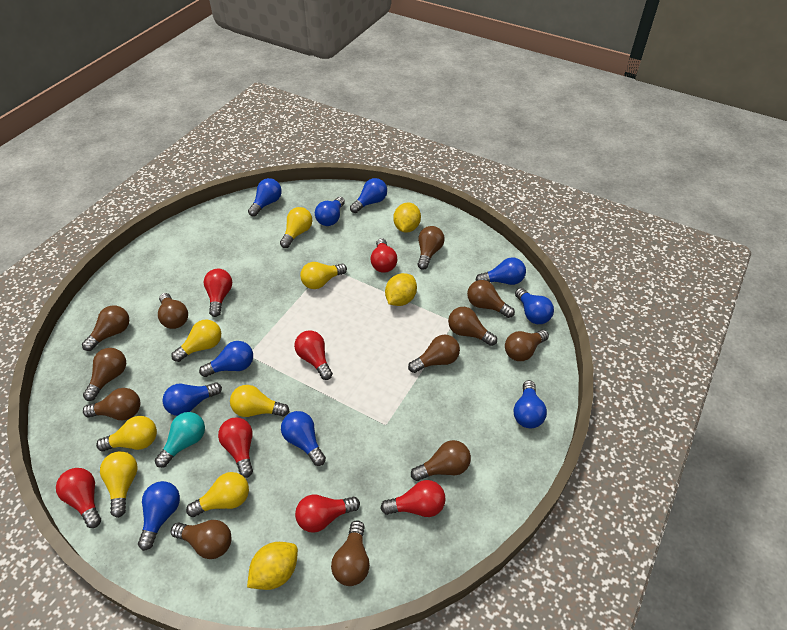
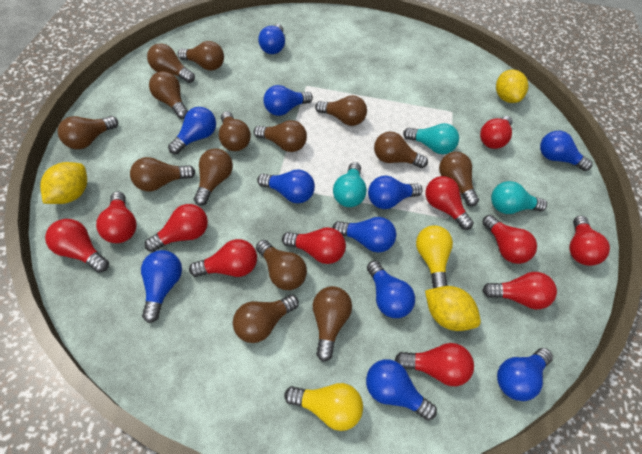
blue light bulb: [138,481,180,551] [162,382,222,416] [199,341,253,377] [248,178,282,217] [281,411,326,466] [315,197,345,226] [350,178,387,213] [475,257,526,285] [514,380,547,428] [515,288,554,324] = 10 -> [141,250,182,323] [168,107,216,154] [257,170,315,203] [258,24,285,54] [263,85,313,116] [332,217,396,253] [366,359,437,421] [367,260,415,318] [368,176,423,209] [497,348,553,401] [540,131,592,171] = 11
brown light bulb: [82,305,129,351] [83,348,126,401] [83,388,140,420] [158,293,188,329] [171,520,232,559] [331,520,370,586] [408,335,460,373] [411,440,471,481] [418,226,445,270] [448,307,497,346] [467,280,515,318] [505,330,549,361] = 12 -> [58,116,118,149] [130,157,195,192] [147,44,195,83] [149,71,188,119] [178,41,224,70] [194,148,233,206] [219,111,251,151] [233,295,299,343] [254,120,307,152] [256,240,307,290] [313,286,352,362] [315,95,367,126] [374,132,428,168] [439,152,479,207] = 14
red light bulb: [56,468,101,528] [204,269,232,317] [218,418,253,478] [294,330,333,380] [295,495,360,533] [370,238,398,273] [380,480,446,517] = 7 -> [45,219,109,273] [96,192,137,243] [145,204,208,252] [189,239,257,277] [282,227,346,264] [395,343,474,386] [425,176,474,230] [480,116,513,149] [482,215,537,264] [482,272,557,309] [569,216,610,266] = 11
turquoise light bulb: [155,412,205,468] = 1 -> [333,162,367,207] [403,123,459,154] [491,181,547,214] = 3
yellow light bulb: [96,416,157,451] [100,451,137,518] [171,320,221,362] [186,472,249,517] [230,385,289,417] [280,207,313,248] [300,262,347,289] = 7 -> [284,383,363,431] [416,225,453,288] = 2

